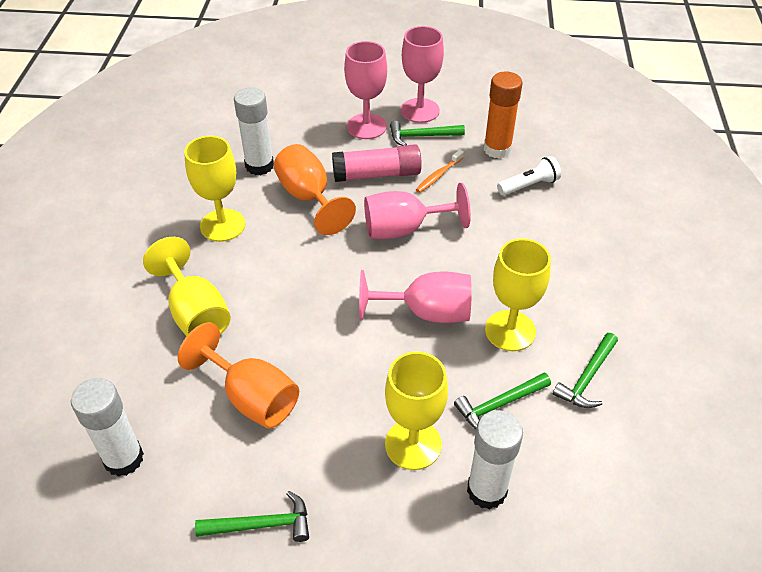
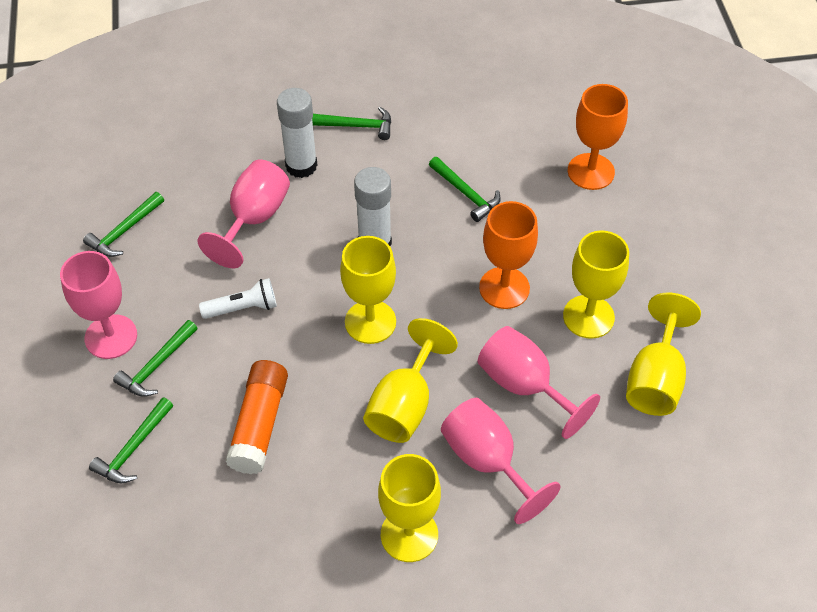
green hammer: [195,491,309,542] [390,121,465,146] [454,373,551,429] [553,333,618,408] = 4 -> [83,192,164,257] [89,397,173,483] [113,320,198,397] [312,107,391,140] [429,157,501,222] = 5
orange toothbrush: [416,150,464,193] = 1 -> none = 0
pink glue stick: [332,144,422,182] = 1 -> none = 0
white glue stick: [71,378,144,477] [234,87,274,175] [467,410,523,509] = 3 -> [277,88,317,178] [354,167,392,246] = 2
yellow goblet: [143,237,231,336] [184,136,246,242] [385,351,448,470] [485,238,551,351] = 4 -> [340,236,396,344] [363,318,458,443] [378,454,441,562] [563,230,629,339] [626,293,701,416] = 5

